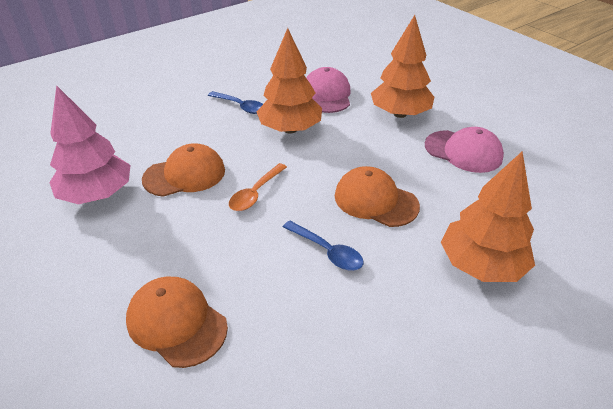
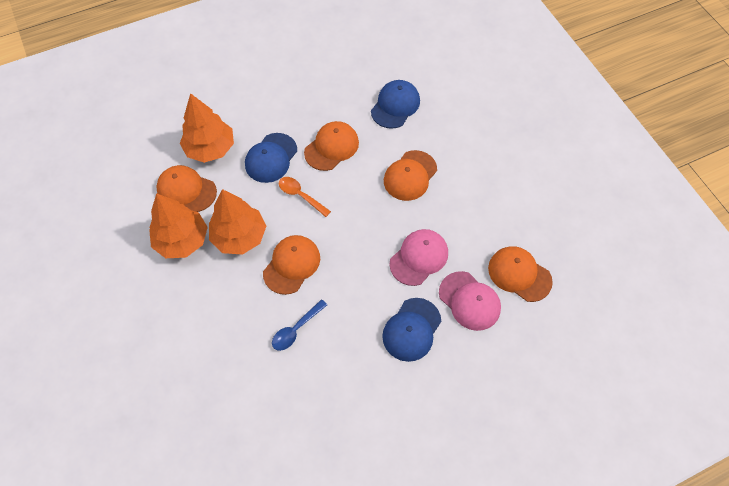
blue cap: none = 0 -> [245,133,297,183] [371,80,420,129] [382,298,441,362] = 3
blue spoon: [208,91,263,114] [283,221,364,271] = 2 -> [272,299,327,351] = 1
orange cap: [126,276,228,368] [142,144,225,197] [335,166,420,227] = 3 -> [156,165,217,212] [263,235,320,295] [304,121,359,171] [384,150,437,201] [488,246,553,302] = 5
pink tree: [49,85,131,204] = 1 -> none = 0

